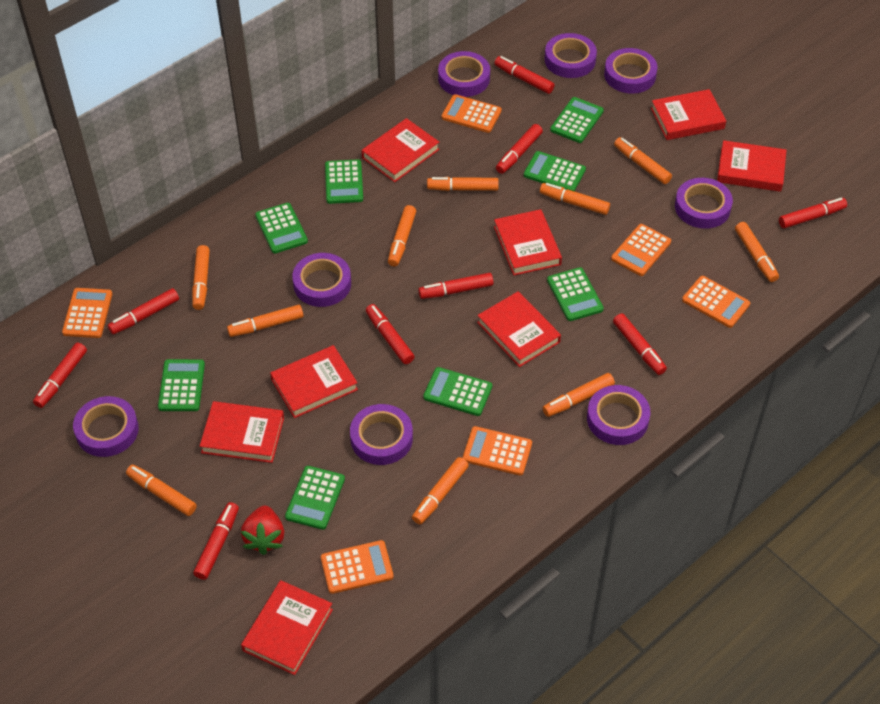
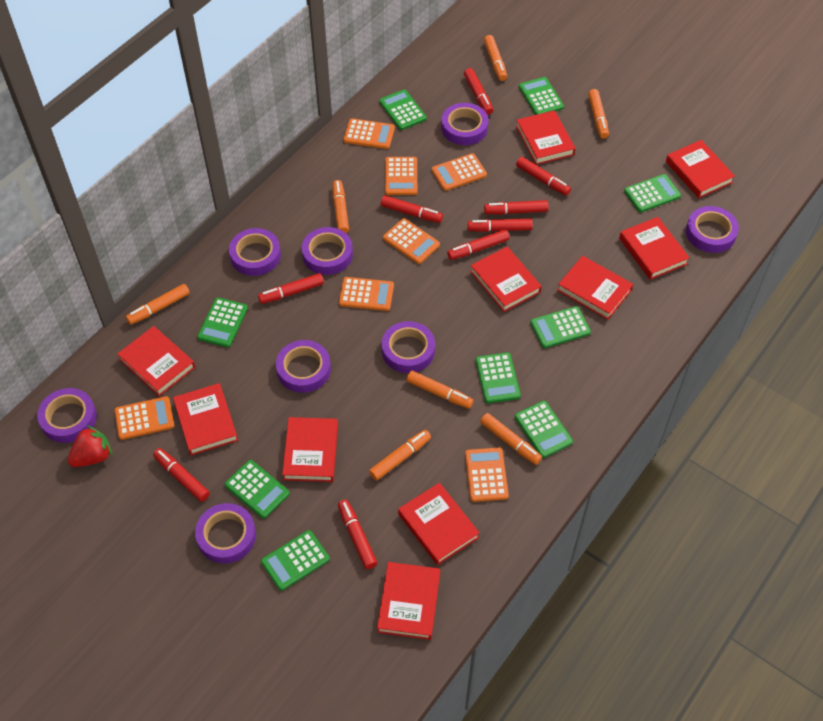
green calculator: [158,359,205,411] [255,203,308,253] [285,466,345,530] [325,159,363,204] [423,367,492,416] [524,151,586,191] [547,267,604,321] [550,97,604,143] = 8 -> [197,297,248,348] [225,460,290,519] [261,530,330,591] [379,89,427,130] [476,352,521,403] [515,401,573,458] [519,77,564,115] [530,306,591,348] [624,174,681,212] = 9
orange calculator: [62,288,112,338] [321,540,393,594] [441,94,502,133] [463,426,532,476] [611,224,671,276] [682,276,750,328] = 6 -> [115,396,174,440] [339,277,394,311] [344,118,395,149] [383,218,440,264] [385,157,417,195] [432,153,487,191] [465,448,509,502] = 7
orange marker: [126,465,197,516] [192,245,210,310] [227,305,303,337] [388,205,416,266] [412,457,469,524] [427,177,499,191] [540,183,610,215] [543,373,615,417] [614,137,672,184] [735,222,779,282] = 10 -> [126,284,190,325] [333,180,349,234] [369,430,431,481] [407,371,473,409] [480,413,542,465] [484,35,507,81] [588,89,609,139] = 7
red book: [200,401,284,463] [241,580,333,675] [270,345,358,418] [361,118,440,182] [477,291,561,367] [494,209,562,276] [651,89,726,140] [717,140,787,192] = 8 -> [117,326,195,396] [173,383,238,456] [282,417,338,482] [377,562,440,640] [398,483,479,565] [470,247,542,312] [516,110,576,165] [557,256,633,320] [619,217,690,280] [666,140,735,198] = 10

